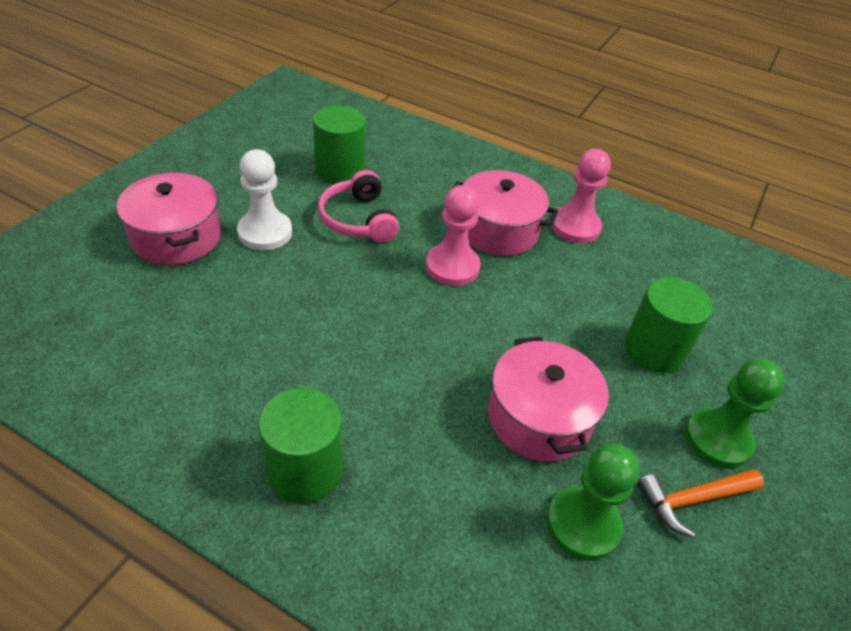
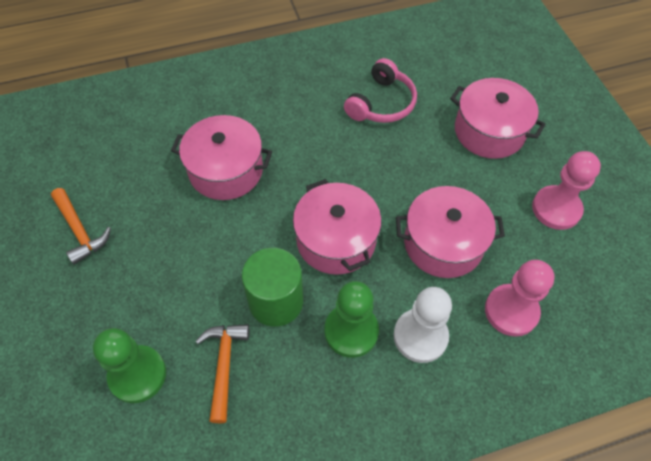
green cylinder: [259,388,343,504] [313,106,366,184] [625,277,713,373] = 3 -> [242,248,303,327] = 1
orange hammer: [637,469,764,538] = 1 -> [51,188,111,265] [196,324,249,423] = 2
pink pot: [117,173,221,265] [453,170,558,256] [488,337,609,462] = 3 -> [171,115,272,200] [293,179,382,275] [396,186,505,278] [450,78,546,159] = 4

